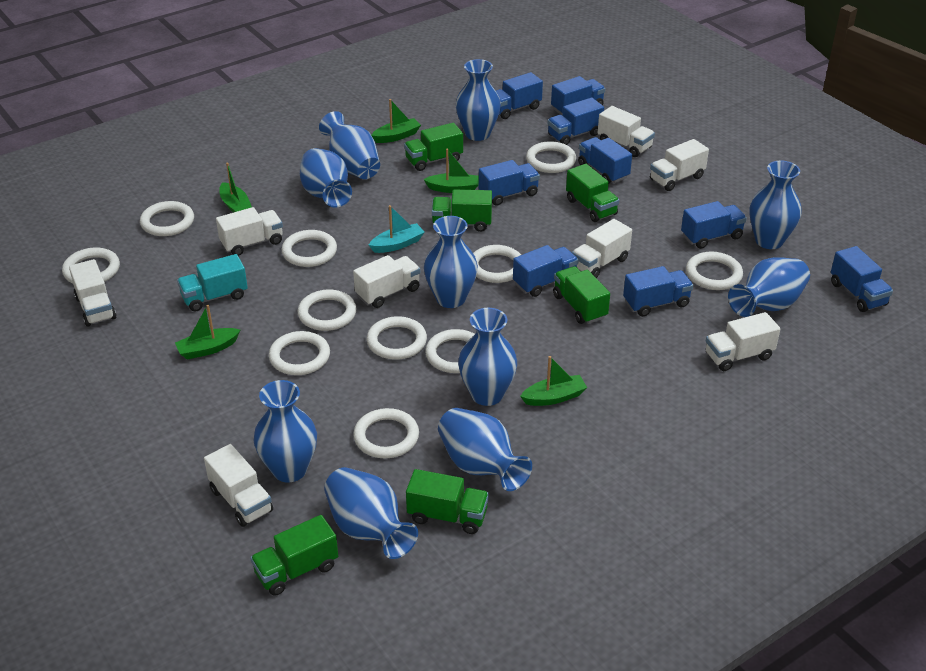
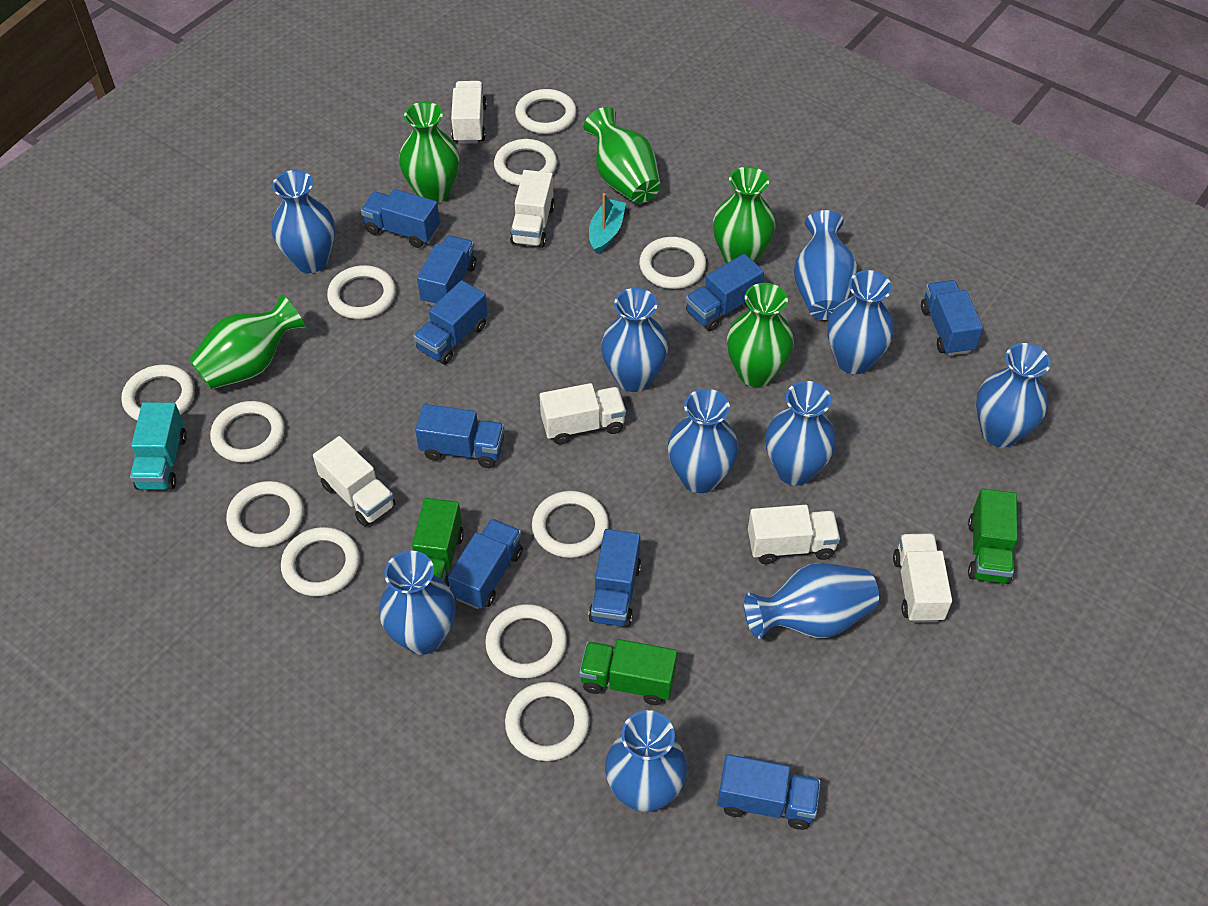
green boat: [175,305,240,360] [219,163,252,213] [371,99,421,143] [423,149,479,193] [520,356,587,406] = 5 -> none = 0
green truck: [250,515,338,596] [404,123,463,171] [406,469,489,534] [432,190,492,232] [553,266,610,324] [566,164,619,222] = 6 -> [412,498,464,589] [579,639,677,705] [968,489,1018,584] = 3
green vase: none = 0 -> [189,294,305,390] [399,102,460,203] [584,107,661,204] [713,167,775,264] [727,283,794,387] = 5
white truck: [69,259,116,326] [204,444,273,527] [216,207,283,256] [353,255,420,308] [572,219,632,278] [598,106,655,157] [650,139,709,191] [706,312,780,371] = 8 -> [313,436,396,527] [451,81,487,144] [510,170,555,248] [540,383,626,445] [748,505,840,564] [893,534,952,623] = 6

